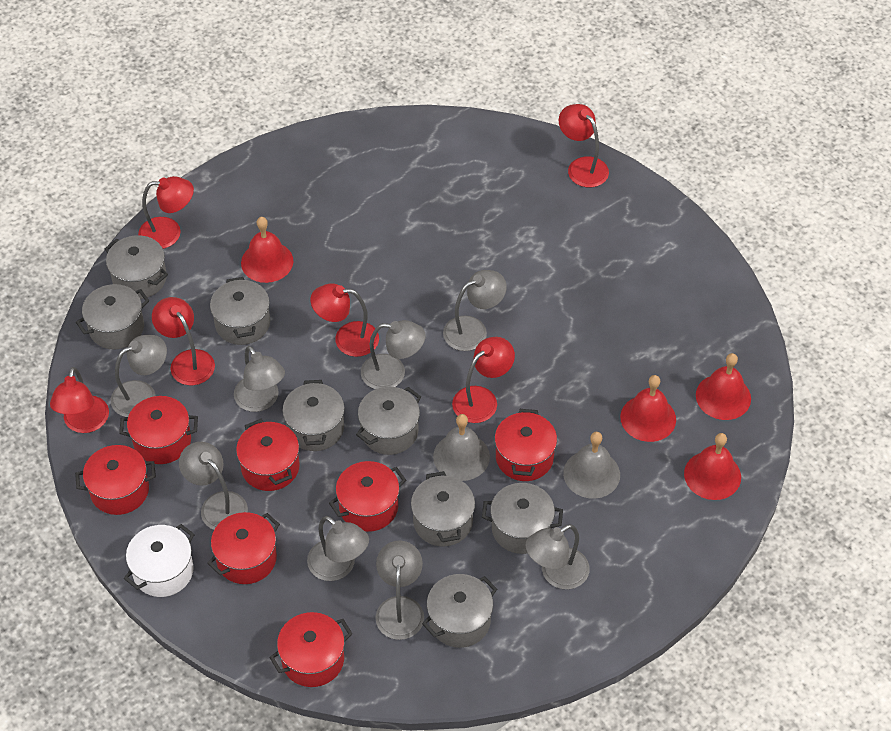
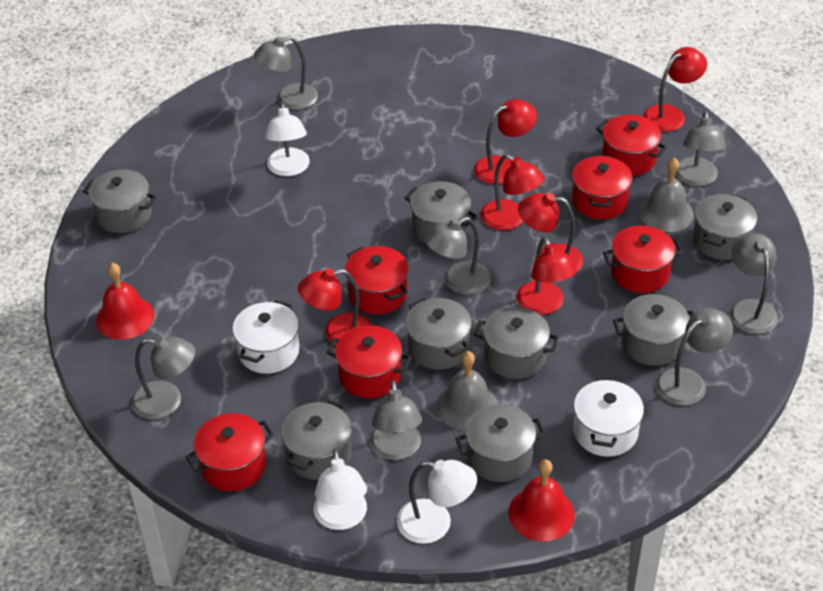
grey lamp: [111,335,167,417] [179,442,248,530] [234,346,285,412] [307,516,369,581] [361,320,426,389] [375,540,424,640] [443,270,507,351] [525,524,590,589] = 8 -> [131,336,195,419] [254,36,318,110] [370,380,422,460] [425,217,491,295] [656,308,733,406] [675,111,726,186] [729,233,778,334] = 7
red bell: [241,217,293,283] [620,375,676,442] [684,433,741,500] [696,353,751,420] = 4 -> [96,263,155,340] [508,459,575,542] = 2
red pot: [75,445,156,515] [119,396,198,464] [207,512,280,584] [236,419,300,491] [269,612,353,687] [329,461,406,532] [495,409,557,481] = 7 -> [185,413,274,491] [326,325,412,398] [345,246,409,314] [572,155,633,220] [596,115,667,176] [603,226,683,293] = 6
white lamp: none = 0 -> [265,102,310,176] [314,449,367,530] [397,460,477,544] = 3
white pot: [124,524,195,597] = 1 -> [233,300,299,374] [573,377,644,457] = 2

